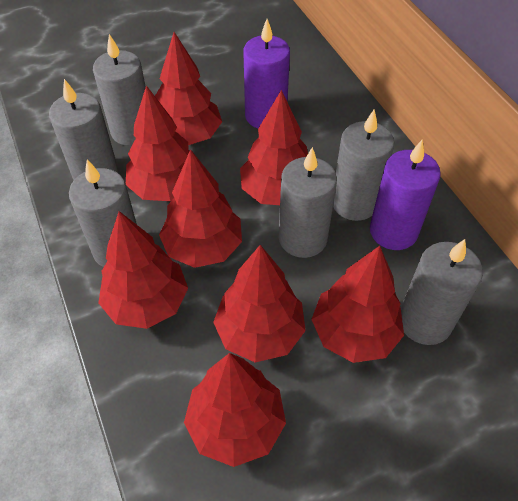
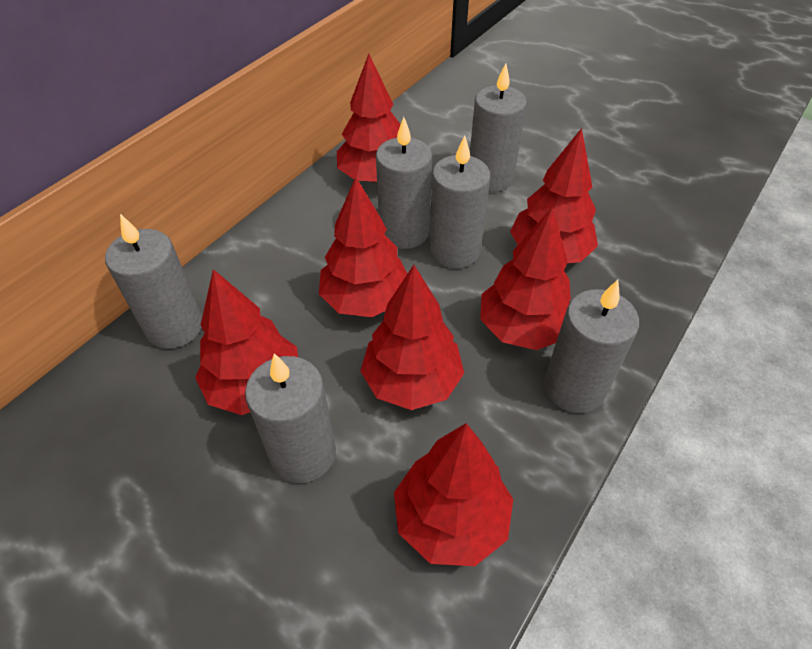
purple candle: [243,19,290,128] [370,140,441,250] = 2 -> none = 0
red tree: [98,211,188,329] [126,85,190,201] [155,32,222,145] [159,149,242,268] [184,353,286,467] [213,245,306,362] [240,90,308,205] [311,246,404,363] = 8 -> [195,269,298,415] [319,177,408,317] [337,54,401,183] [360,265,464,410] [394,423,513,566] [480,207,571,350] [510,128,598,263] = 7

